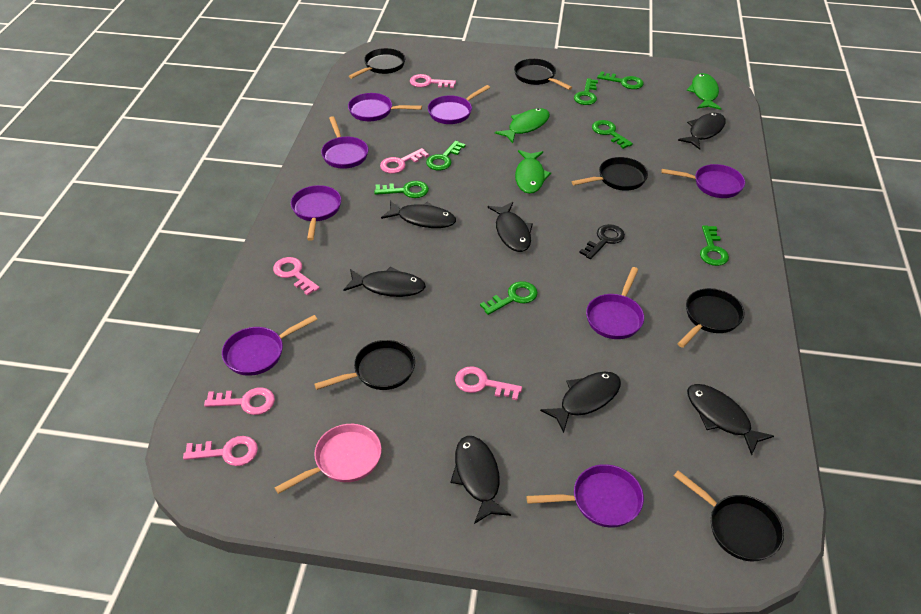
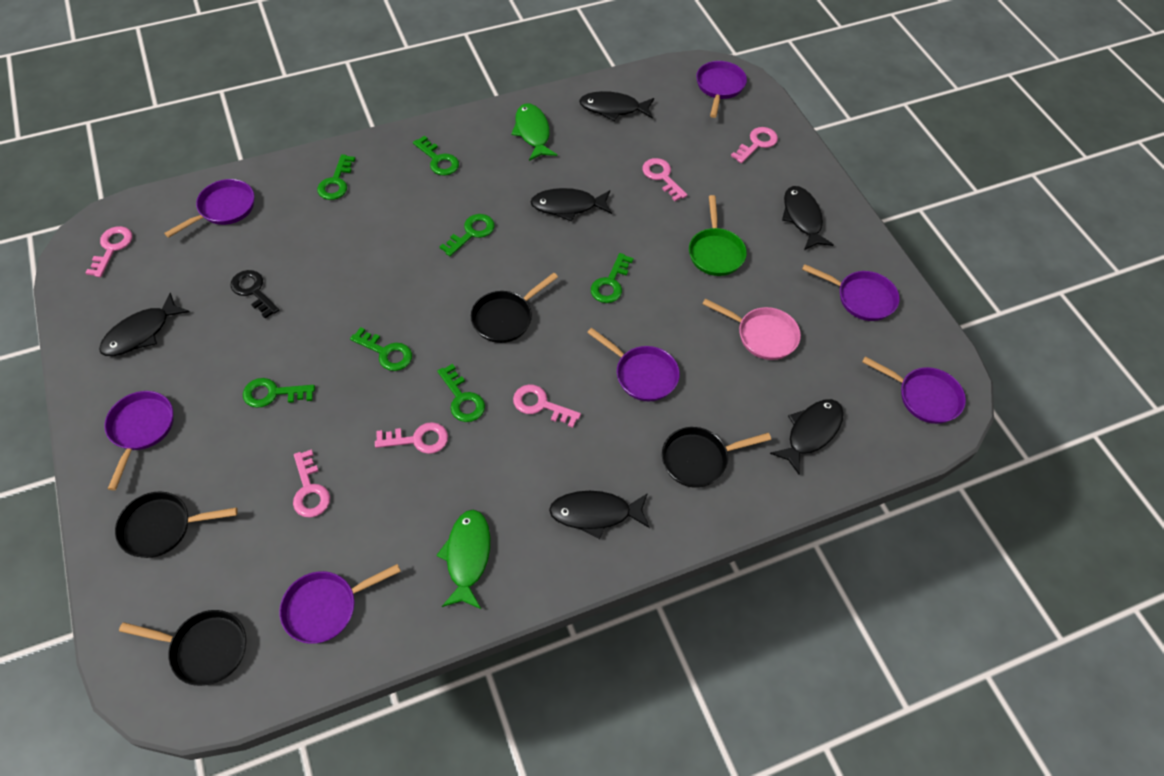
black fish: [343,267,426,297] [381,201,456,228] [450,436,511,524] [487,202,533,252] [540,371,621,433] [678,113,726,150] [687,384,774,455] = 7 -> [99,293,189,356] [531,188,612,222] [549,491,650,539] [579,91,654,121] [770,399,844,475] [782,186,834,250] = 6
black pan: [314,340,415,390] [349,48,405,79] [514,59,572,90] [572,157,648,191] [674,471,784,561] [677,288,744,348] = 6 -> [115,492,238,558] [119,610,246,686] [471,273,558,343] [662,427,771,488] = 4
green fish: [495,108,550,143] [515,150,551,194] [687,73,721,110] = 3 -> [436,509,490,609] [511,103,557,161] = 2
green pan: none = 0 -> [689,195,747,276] = 1
purple pan: [222,315,318,376] [291,185,341,241] [321,116,368,169] [348,93,422,121] [428,85,490,124] [526,464,644,528] [586,267,644,339] [661,164,745,198] = 8 -> [104,391,174,490] [164,179,254,238] [279,564,401,644] [587,328,680,401] [696,61,747,118] [802,264,900,321] [862,356,966,424] = 7

